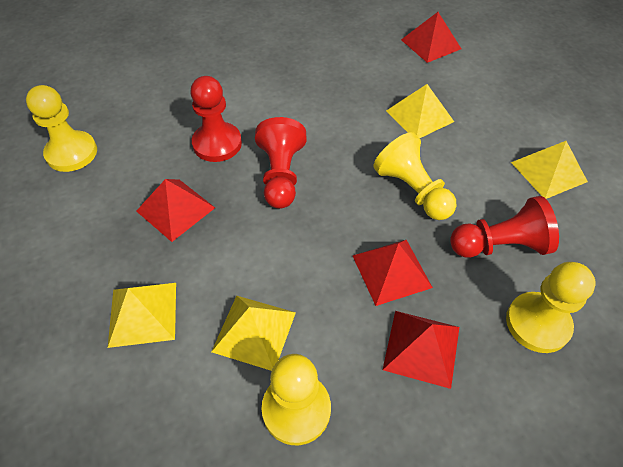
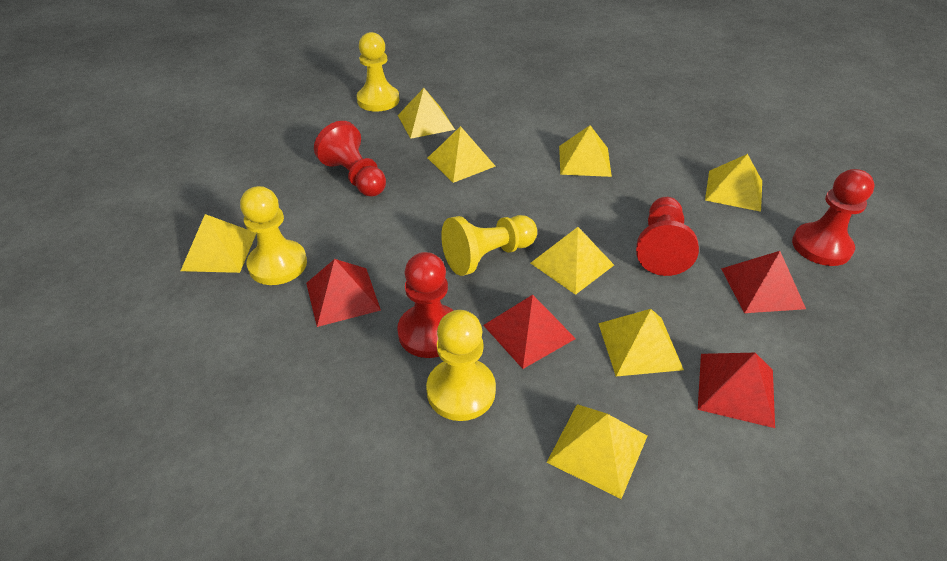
red pawn: [190,76,242,162] [255,117,306,209] [450,196,559,258] = 3 -> [314,121,386,196] [397,252,454,358] [636,197,699,276] [792,169,874,266] = 4
yellow pyramid: [108,283,176,348] [211,296,296,371] [386,84,454,138] [511,141,588,199] = 4 -> [181,214,256,273] [398,88,455,139] [428,126,496,183] [531,227,614,295] [547,404,647,499] [559,125,612,177] [598,309,684,376] [705,154,762,212] = 8

